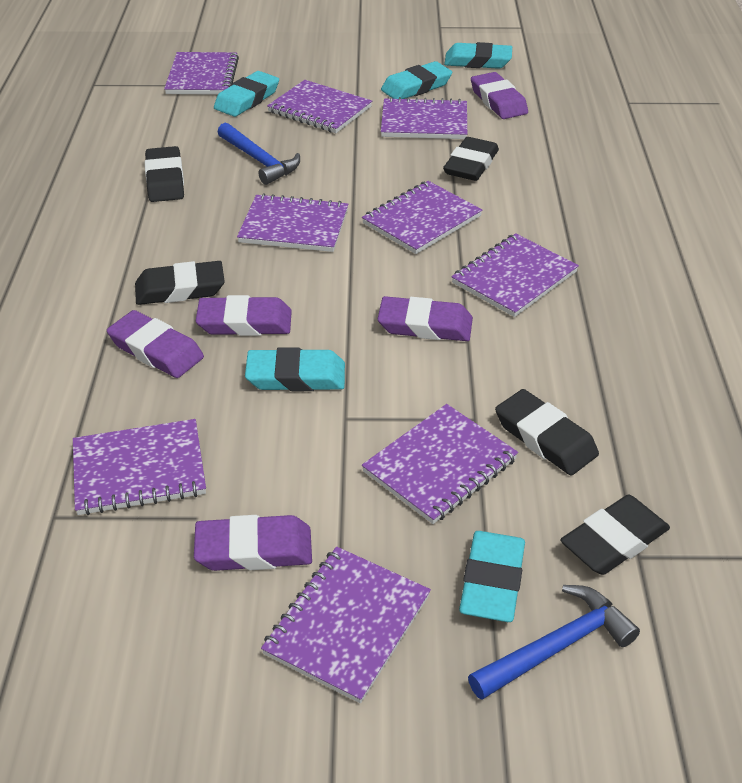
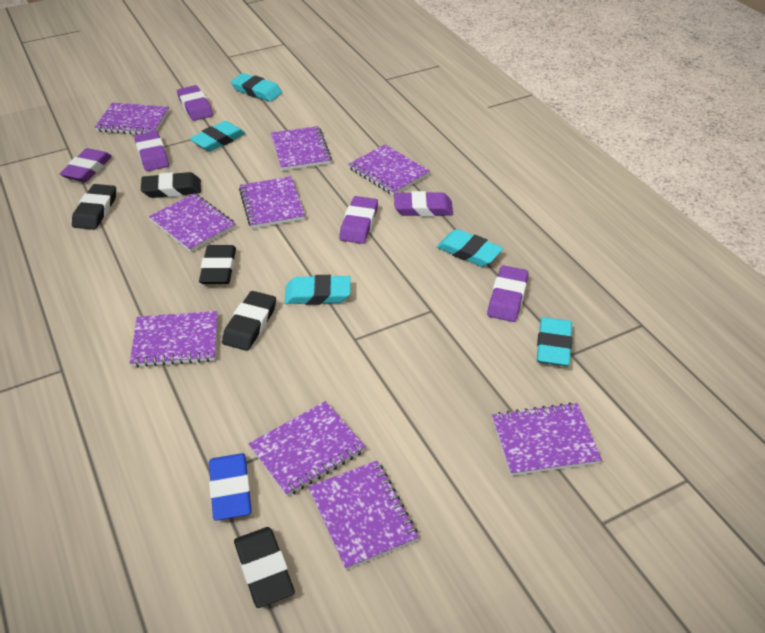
blue eraser: none = 0 -> [209,453,252,521] = 1
blue hammer: [217,122,300,185] [468,585,640,700] = 2 -> none = 0
purple eraser: [107,310,204,378] [194,515,312,571] [196,295,292,336] [377,296,473,341] [471,72,528,119] = 5 -> [60,148,112,182] [134,131,169,171] [177,85,213,121] [339,196,378,244] [394,191,453,217] [487,265,529,322] = 6

